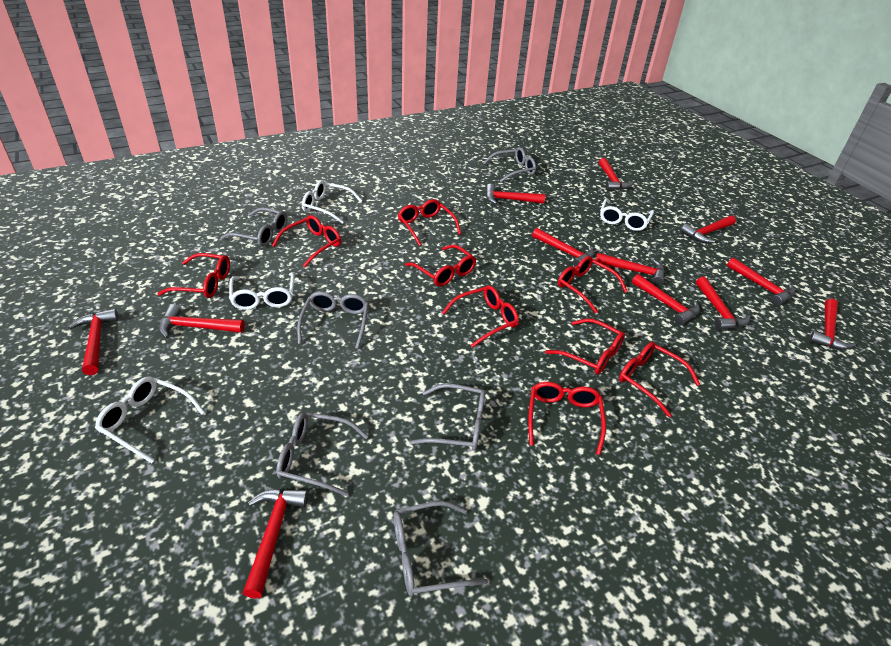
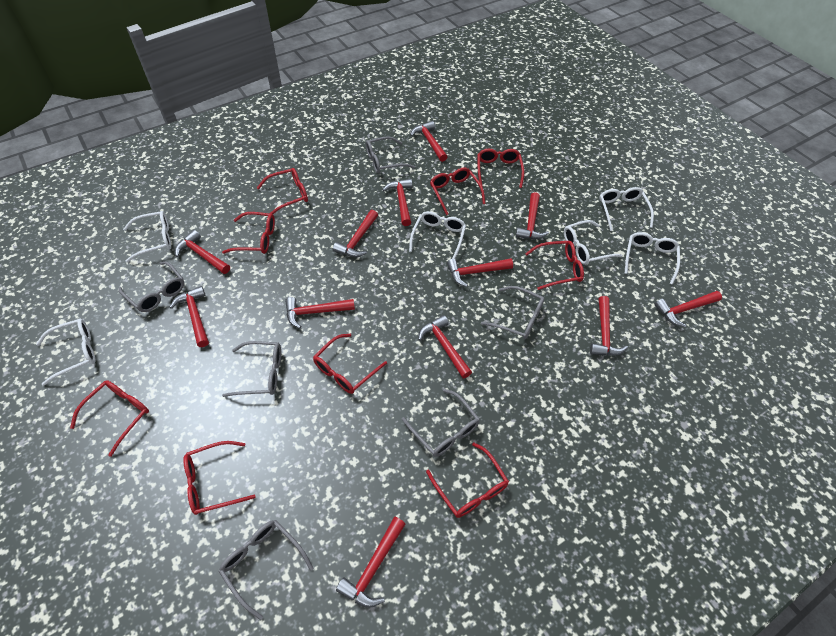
white glasses: [95,377,205,463] [229,272,294,310] [302,180,362,223] [600,198,654,231] = 4 -> [36,318,95,386] [123,211,171,262] [409,211,466,259] [564,220,622,265] [599,187,654,231] [625,232,680,284] = 6

